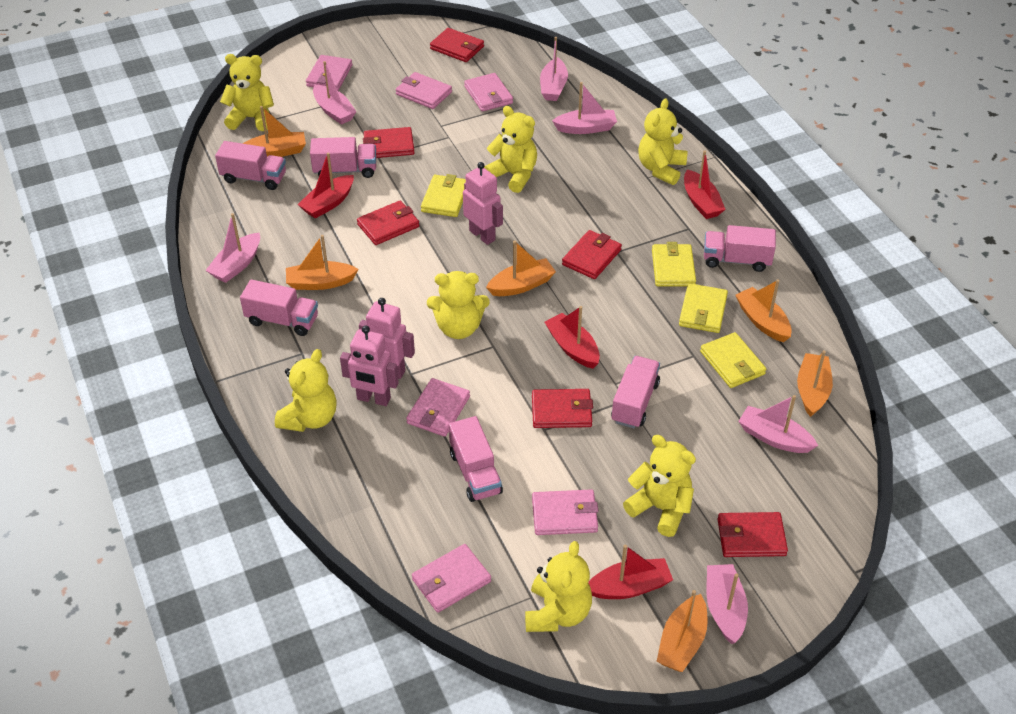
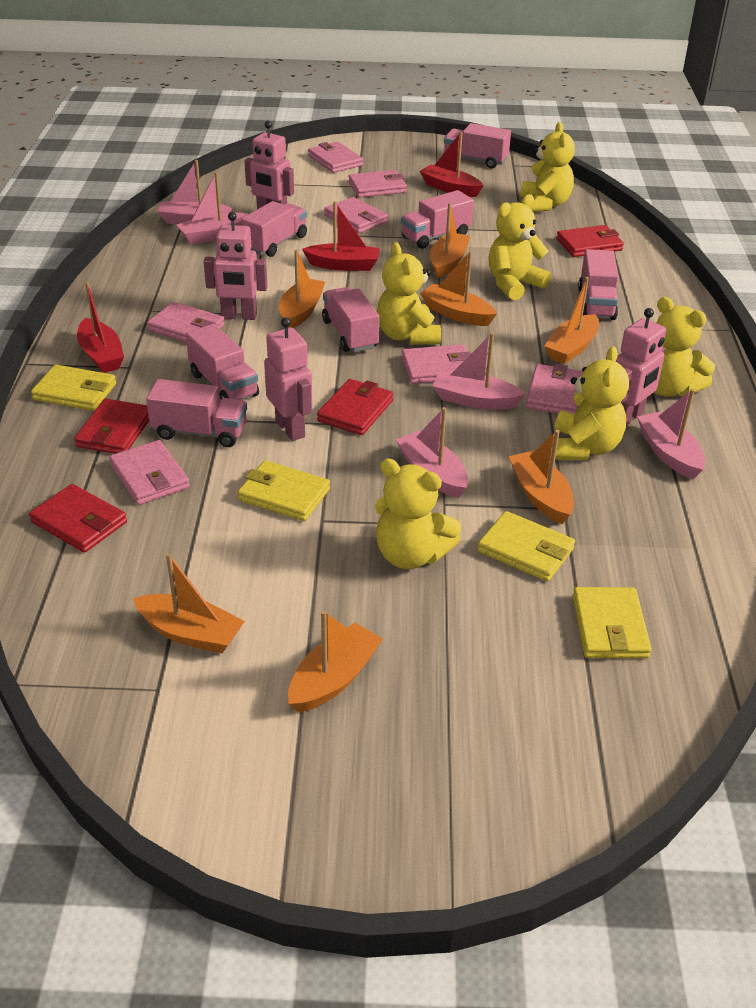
orange boat: [243,106,306,157] [286,235,358,290] [486,241,556,296] [657,590,708,672] [735,279,792,342] [797,350,833,417] = 6 -> [133,553,245,653] [279,250,325,328] [288,610,383,713] [420,251,497,326] [430,203,470,278] [509,430,574,524] [544,277,599,364] = 7
pink boat: [205,213,260,283] [313,61,357,125] [540,37,568,101] [552,82,617,134] [707,564,748,644] [738,395,818,453] = 6 -> [157,160,232,224] [177,172,248,244] [395,407,468,498] [433,332,526,410] [637,389,705,479] = 5
pink robot: [340,326,399,406] [359,298,415,379] [463,162,503,245] = 3 -> [204,212,267,320] [245,121,294,209] [264,317,313,441] [616,308,666,426] = 4
pink truck: [215,141,286,190] [240,279,318,336] [310,137,376,178] [449,416,503,502] [611,356,660,428] [704,225,776,272] = 6 -> [146,379,247,447] [186,324,259,400] [241,201,307,257] [322,287,379,352] [401,190,474,249] [444,123,511,169] [578,249,619,320] = 7
pink wallet: [306,55,352,91] [396,72,452,109] [406,378,470,437] [412,544,491,613] [464,73,513,112] [532,489,599,535] = 6 -> [109,440,190,505] [147,302,225,343] [308,142,363,173] [324,197,388,233] [348,170,407,198] [402,344,471,384] [526,364,583,414] = 7
red boat: [297,152,354,219] [544,306,600,369] [588,545,673,599] [684,150,726,219] = 4 -> [77,282,124,373] [302,201,380,271] [420,132,484,197] = 3
red wallet: [357,201,419,245] [363,127,414,158] [430,28,484,62] [532,389,593,428] [562,230,622,279] [718,512,788,557] = 6 -> [29,484,127,553] [74,399,149,454] [317,379,393,435] [556,225,624,257] = 4
yellow teddy bear: [220,54,274,131] [275,349,337,432] [427,271,490,339] [484,106,537,193] [525,541,592,632] [623,435,696,537] [638,98,688,185] = 7 -> [375,458,461,569] [377,242,441,345] [488,194,551,300] [520,122,575,212] [555,346,629,460] [654,297,715,397] = 6

